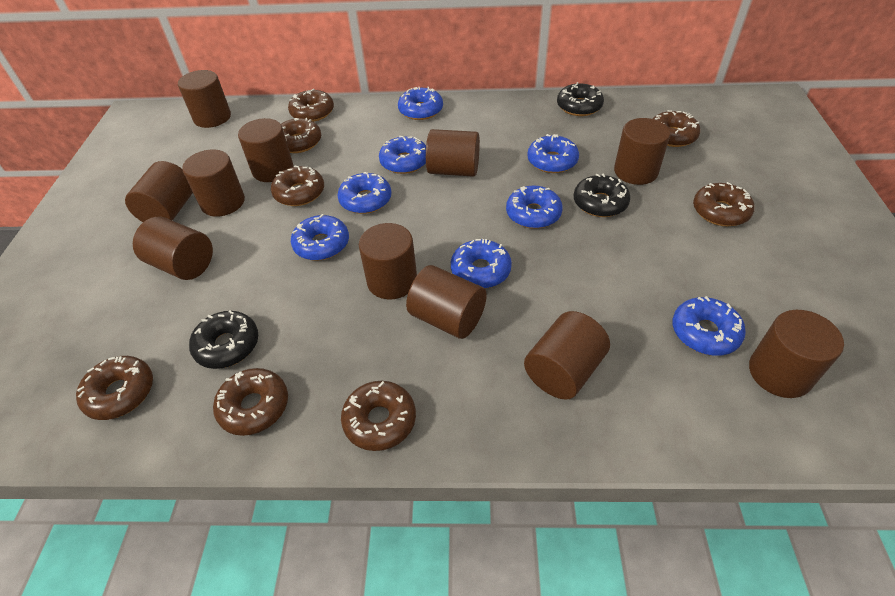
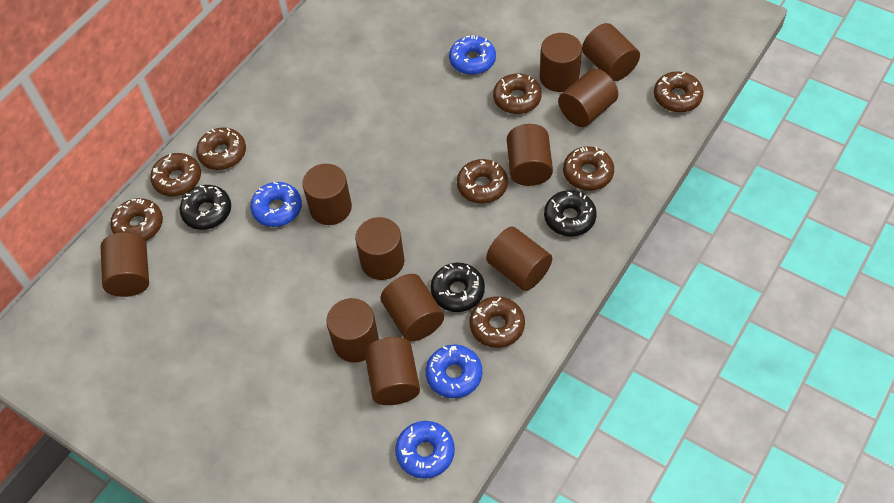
blue donut: [291,214,349,261] [338,172,392,214] [379,136,426,174] [398,87,443,120] [451,239,512,288] [506,186,563,229] [527,134,579,173] [672,296,746,356] = 8 -> [250,182,302,227] [395,421,455,479] [426,345,482,398] [449,35,496,75] = 4

